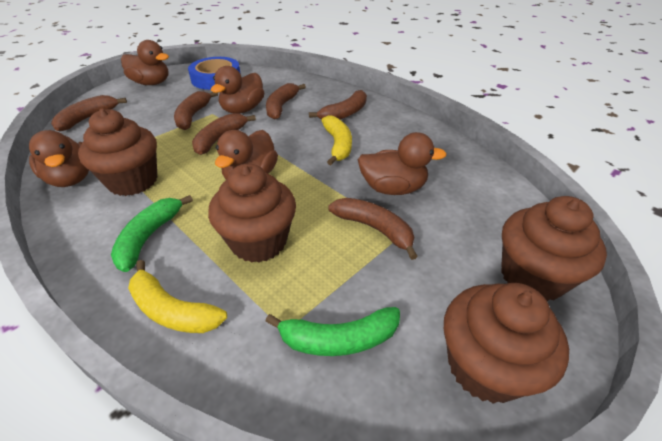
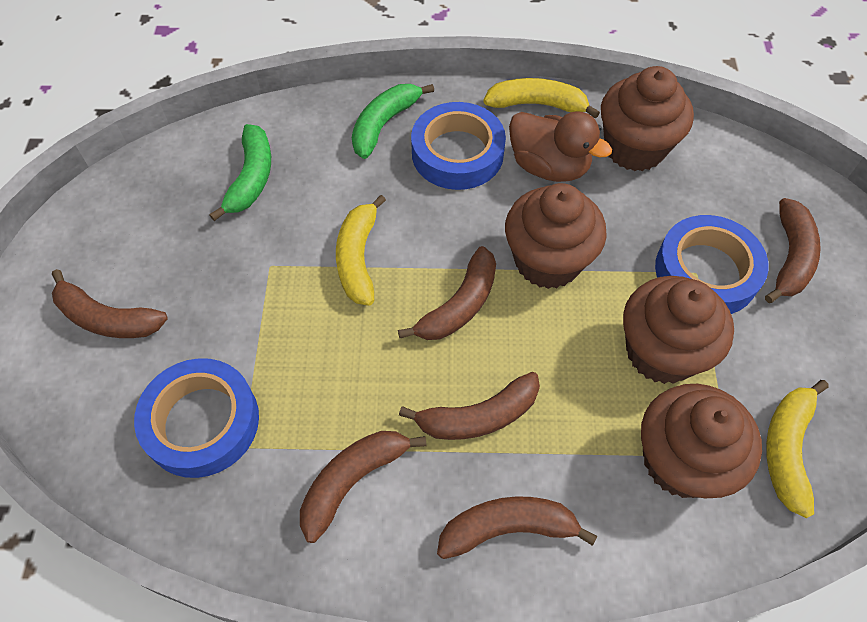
blue tape: [188,57,241,90] = 1 -> [134,358,259,478] [411,102,506,190] [655,215,769,314] = 3
brown duck: [29,130,89,187] [121,40,169,85] [211,66,264,114] [215,130,278,180] [358,132,447,195] = 5 -> [509,111,612,182] = 1
yellow banana: [128,260,227,333] [321,115,352,165] = 2 -> [336,195,386,306] [483,78,600,119] [766,380,829,518] = 3

